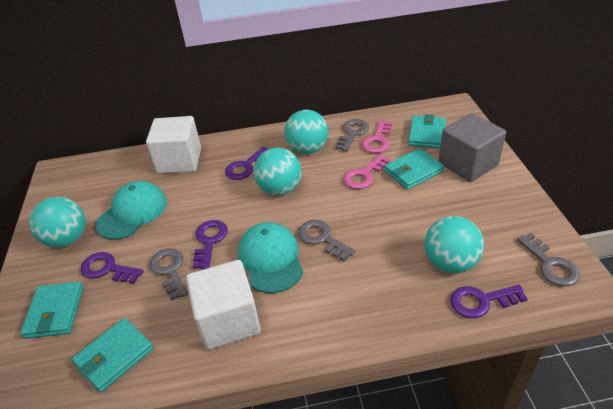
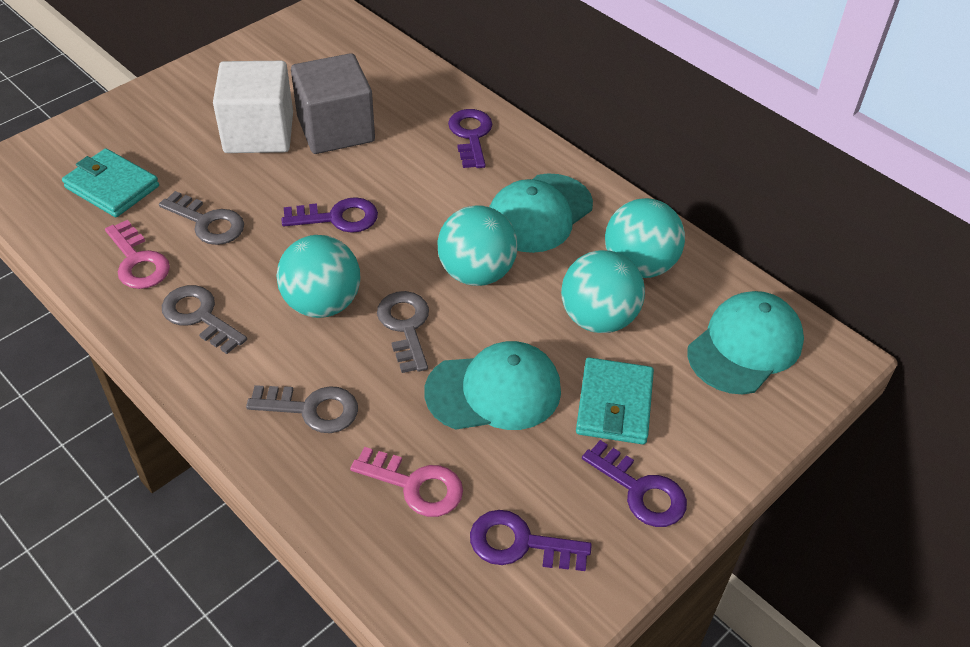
turquoise cap: [95,181,167,240] [238,222,303,293] = 2 -> [424,341,561,430] [489,173,593,253] [688,291,804,394] = 3
turquoise wallet: [20,282,83,339] [72,318,154,393] [384,148,444,190] [408,114,446,148] = 4 -> [62,148,159,217] [576,357,654,444] = 2
white cube: [146,116,201,174] [186,260,261,350] = 2 -> [213,61,293,153] = 1

